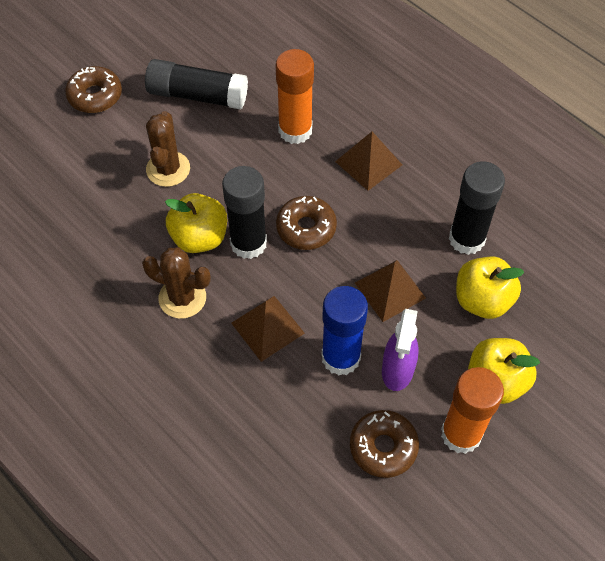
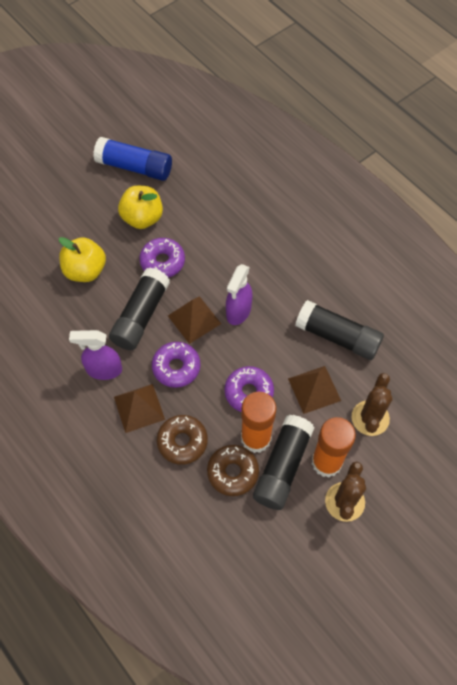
brown donut: [65,66,122,113] [276,196,337,250] [350,410,419,478] = 3 -> [157,415,208,465] [207,445,259,496] = 2
purple donut: none = 0 -> [139,238,185,278] [152,342,201,388] [224,366,274,412] = 3
purple spray bottle: [382,309,419,391] = 1 -> [69,330,122,380] [226,264,252,325] = 2
yellow apple: [165,193,227,253] [456,257,524,319] [468,338,540,404] = 3 -> [59,237,106,282] [118,186,163,229] = 2

